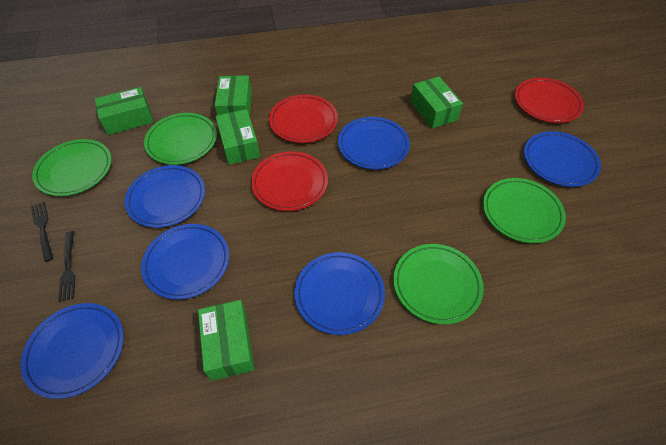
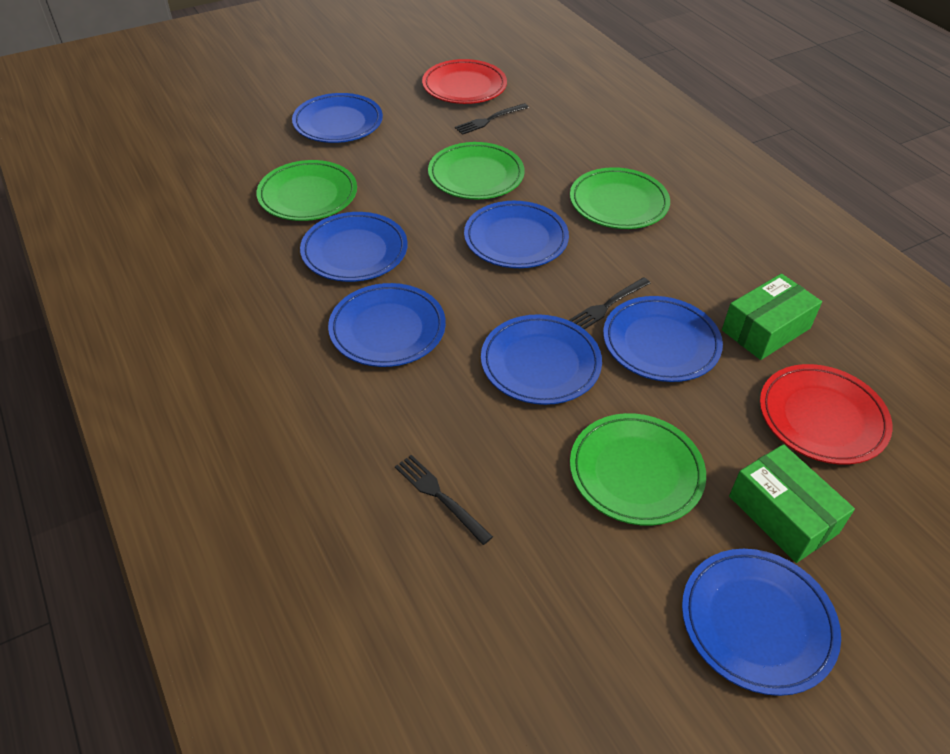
black fork: [31,202,53,262] [58,231,75,302] = 2 -> [395,455,493,545] [455,103,529,135] [568,277,650,329] = 3
blue plate: [21,303,124,399] [125,165,205,228] [141,224,229,300] [295,252,385,335] [338,117,410,169] [524,131,601,187] = 6 -> [292,93,383,143] [300,212,408,282] [328,283,446,367] [464,201,569,268] [481,314,602,405] [603,296,723,382] [682,549,841,696] = 7
green box: [95,87,153,135] [198,300,254,381] [215,75,252,117] [215,109,260,165] [410,76,463,129] = 5 -> [722,273,822,360] [729,444,855,563] = 2
red plate: [251,151,328,211] [269,95,338,143] [515,78,584,123] = 3 -> [422,59,507,104] [760,364,893,465] = 2

